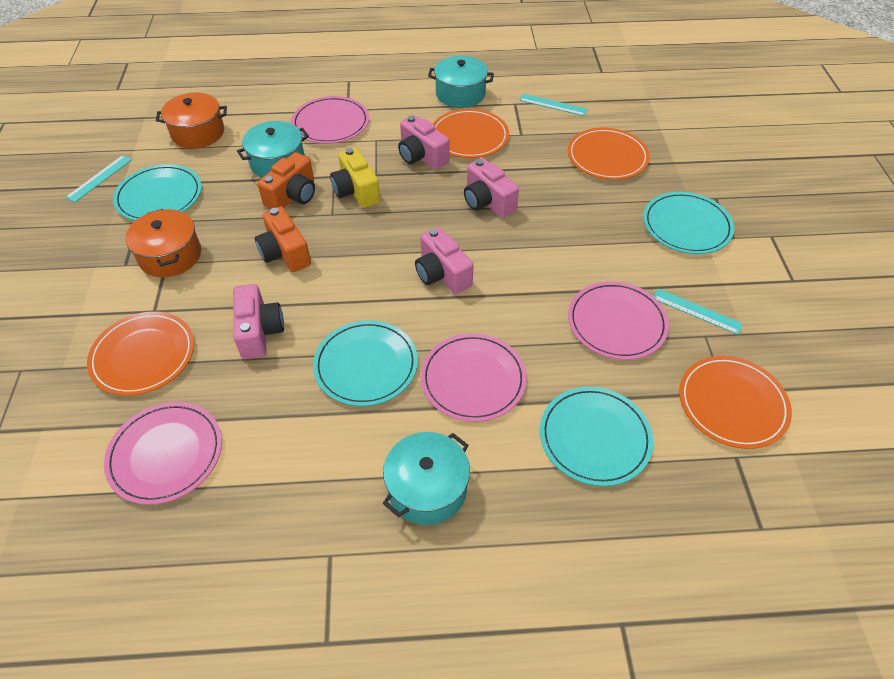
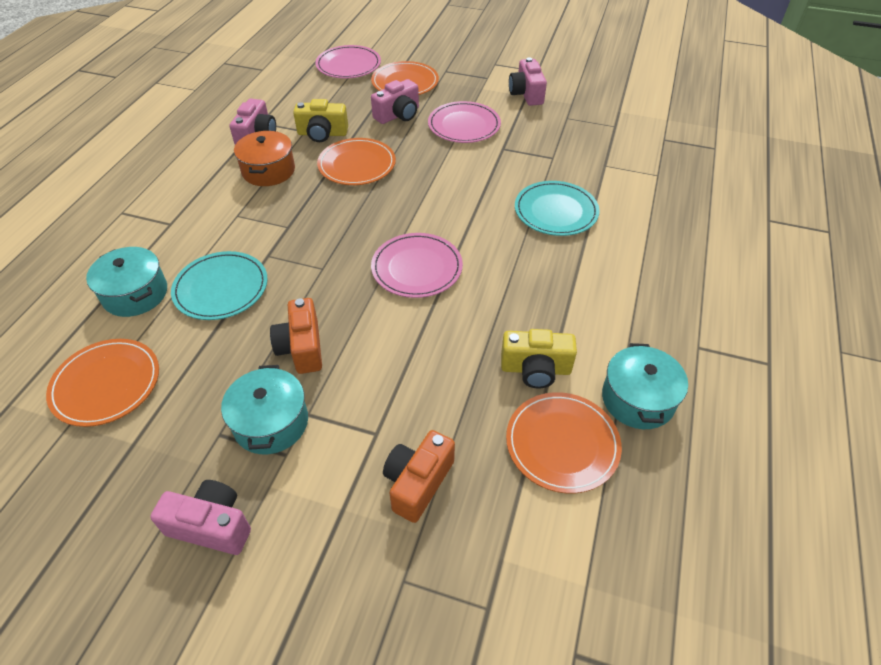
orange pot: [125,209,201,278] [156,92,227,149] = 2 -> [234,131,295,186] = 1
pink plate: [104,402,222,505] [291,96,369,144] [421,333,527,422] [568,281,669,360] = 4 -> [315,45,381,78] [371,233,463,298] [428,101,501,143] = 3
turquoise plate: [113,164,202,221] [313,320,418,406] [540,387,653,486] [643,192,734,254] = 4 -> [171,251,268,320] [515,181,599,236] = 2
turquoise ruler: [65,155,132,202] [519,94,588,116] [654,288,743,335] = 3 -> none = 0
yellow camera: [330,148,380,208] = 1 -> [293,99,348,142] [501,329,577,388] = 2

